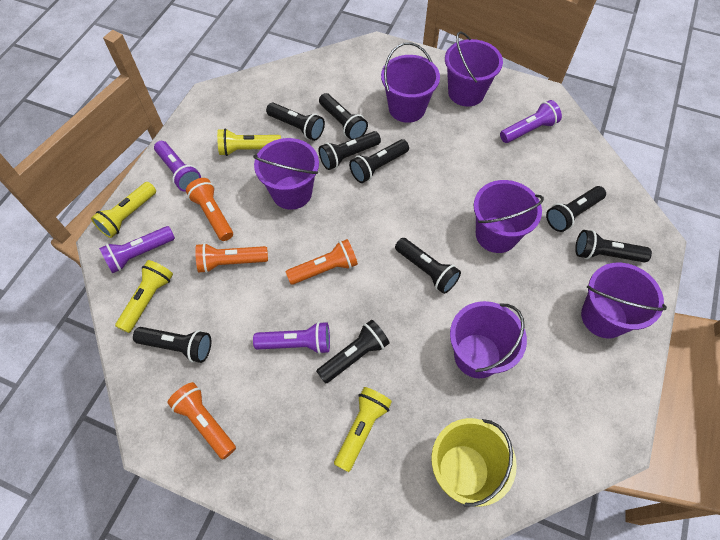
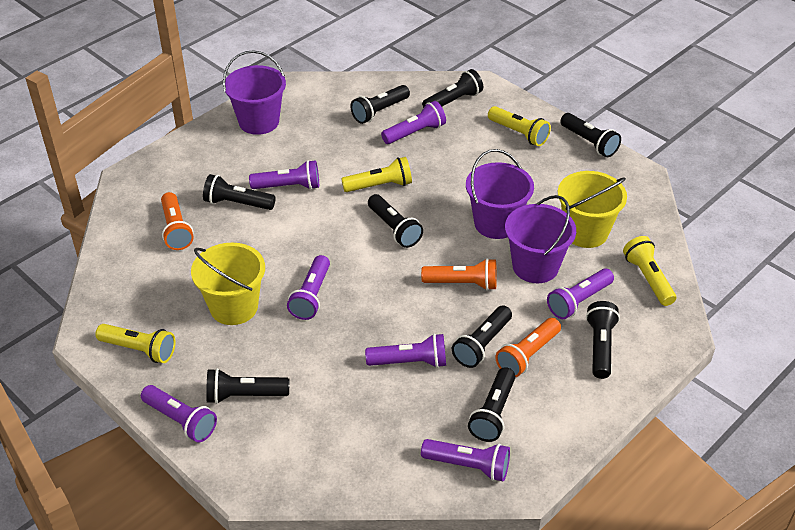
orange flashlight: [167,382,236,459] [186,178,233,241] [195,243,268,273] [286,239,358,285] = 4 -> [161,192,194,250] [421,258,497,291] [495,318,561,377] = 3
purple bucket: [253,138,319,210] [381,42,440,123] [445,31,503,107] [450,301,527,378] [474,180,544,253] [581,263,667,338] = 6 -> [223,50,286,135] [466,149,534,239] [505,195,576,283] = 3
purple flashlight: [99,226,175,273] [154,141,201,192] [253,322,330,354] [500,100,562,143] = 4 -> [141,385,217,442] [249,160,319,190] [287,255,330,320] [365,333,446,368] [381,101,446,144] [421,439,510,481] [547,268,614,319] = 7
yellow bucket: [431,418,517,507] = 1 -> [191,243,265,325] [558,171,627,248] = 2

